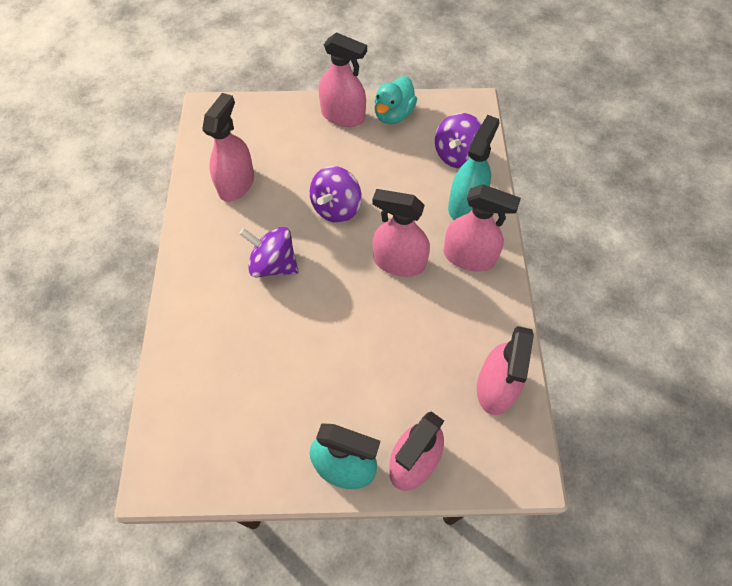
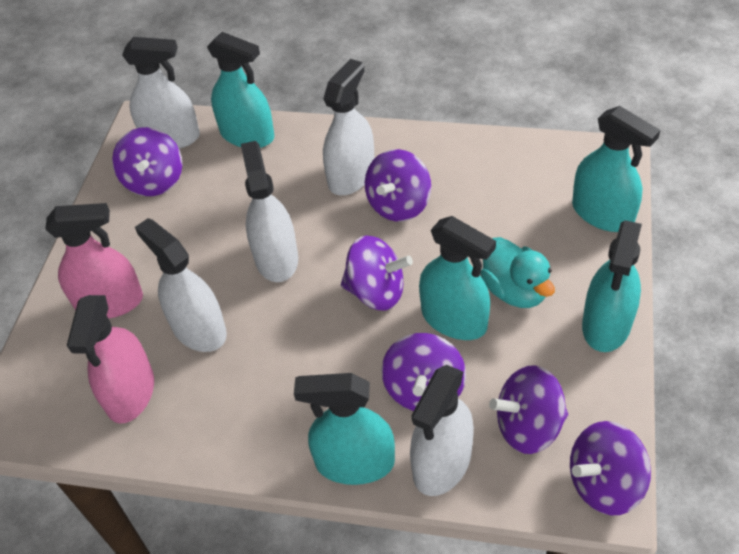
pink spray bottle: [202,93,254,202] [319,32,367,127] [372,189,430,277] [389,411,444,491] [443,184,521,272] [477,326,534,415] = 6 -> [45,203,143,319] [67,295,154,424] = 2
purple spinning top: [239,227,299,278] [310,166,361,223] [435,113,482,168] = 3 -> [112,127,182,196] [341,235,413,311] [365,149,431,221] [381,333,466,411] [489,365,568,454] [570,421,651,515] = 6
turquoise spray bottle: [310,423,380,489] [448,115,500,220] = 2 -> [207,32,274,148] [294,373,395,485] [419,216,496,340] [572,106,660,232] [582,220,642,352] = 5
white spray bottle: none = 0 -> [122,37,200,149] [135,218,227,352] [241,141,298,282] [323,59,375,195] [410,365,474,496] = 5

